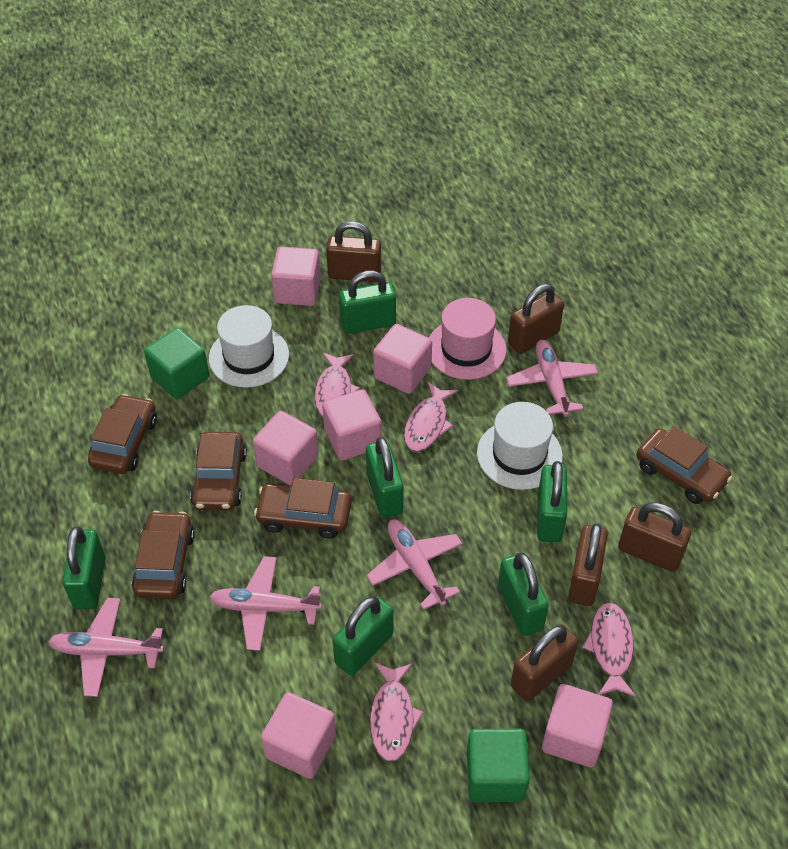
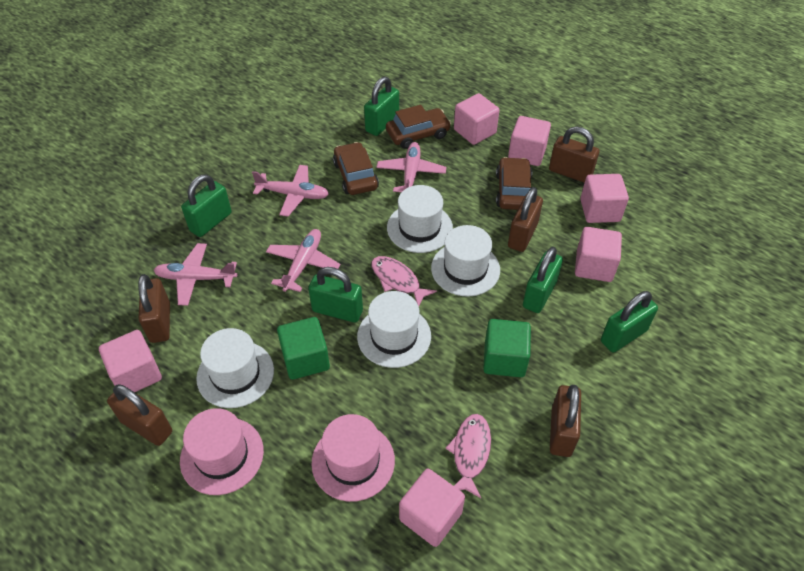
brown car: [88,394,157,474] [132,511,195,599] [190,432,247,511] [254,478,352,539] [636,426,732,504] = 5 -> [333,142,379,195] [386,105,451,149] [496,157,532,210] = 3
green padlock: [62,527,106,609] [332,596,394,676] [339,270,396,334] [366,437,404,518] [498,553,549,636] [537,461,567,542] = 6 -> [181,174,232,237] [308,267,363,323] [364,77,399,136] [523,247,563,313] [601,291,658,353] = 5
pink fish: [315,353,360,417] [370,663,424,762] [404,382,458,452] [582,602,636,697] = 4 -> [371,256,437,306] [445,414,491,498] = 2
pink hat: [429,298,506,380] = 1 -> [180,408,264,495] [311,414,395,502] = 2
white hat: [209,305,289,388] [477,402,563,490] = 2 -> [196,328,274,408] [357,291,431,368] [387,185,453,253] [431,225,500,297] = 4

